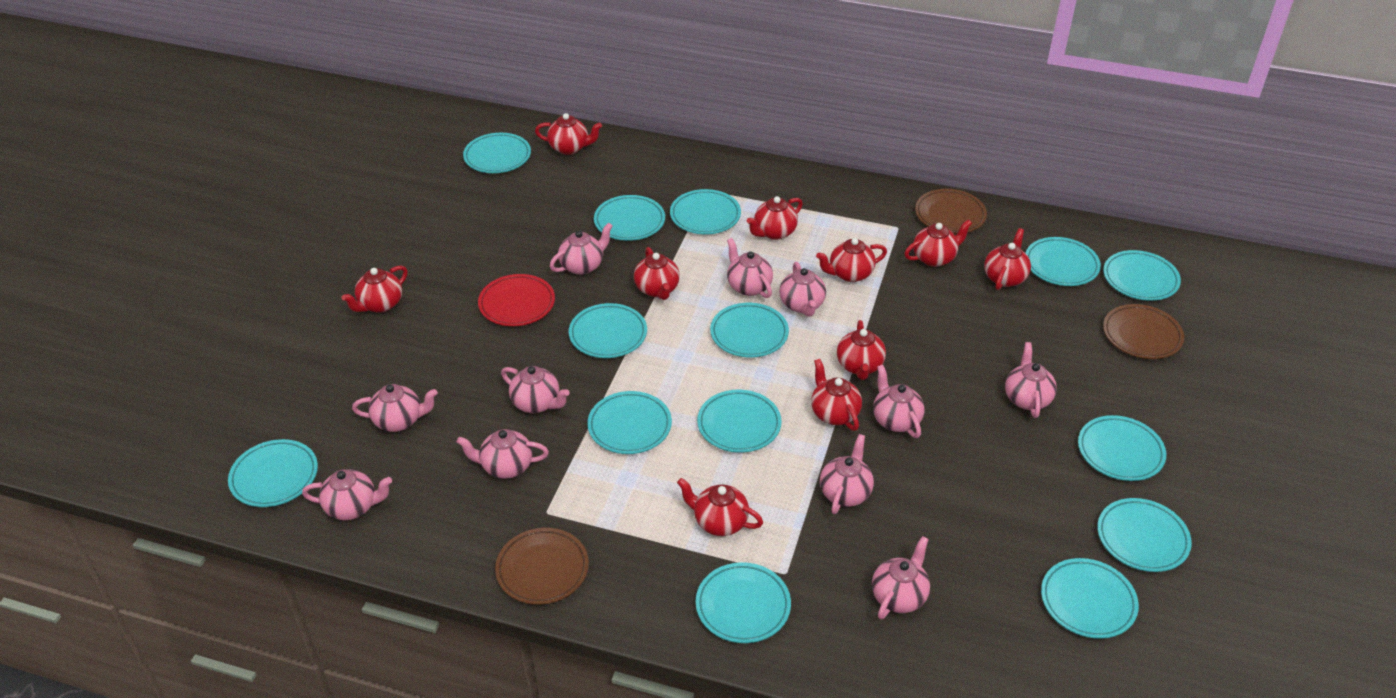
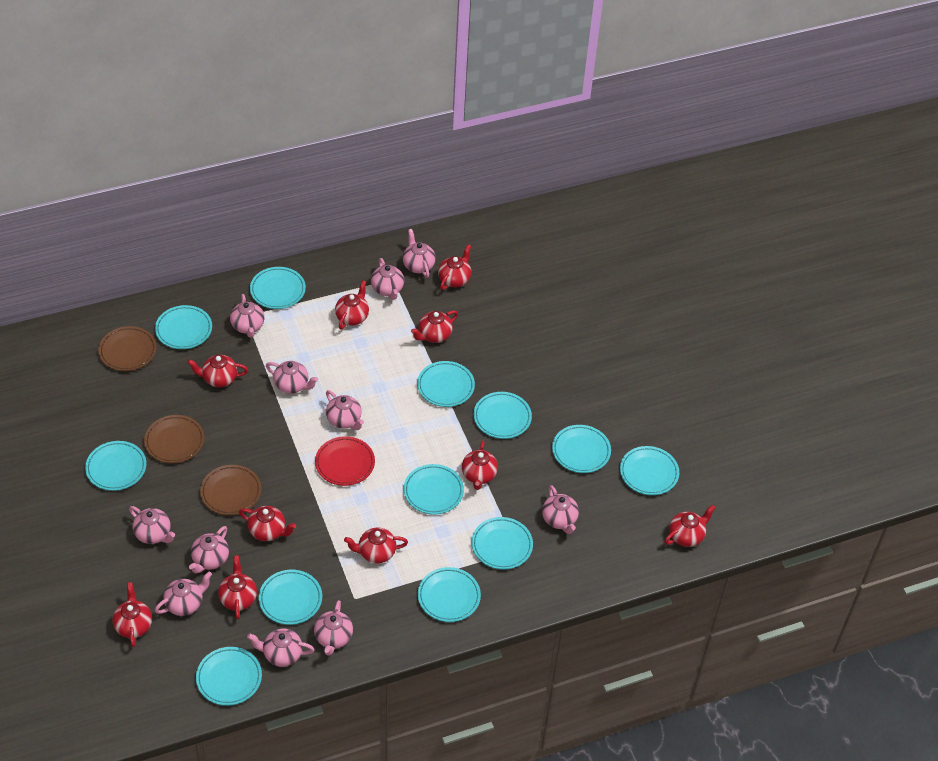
turquoise plate: [228,439,318,507] [463,133,531,173] [569,303,647,358] [587,391,672,454] [594,195,665,241] [670,189,741,235] [696,562,791,643] [697,390,782,453] [710,303,789,358] [1026,237,1101,286] [1041,558,1139,639] [1078,415,1166,481] [1097,498,1192,572] [1103,250,1181,301] = 14 -> [85,441,146,491] [155,305,212,349] [196,647,262,706] [250,267,306,309] [259,570,322,625] [404,464,464,514] [417,361,475,407] [418,567,481,622] [472,517,533,570] [474,392,532,439] [552,425,611,473] [620,446,679,495] = 12

